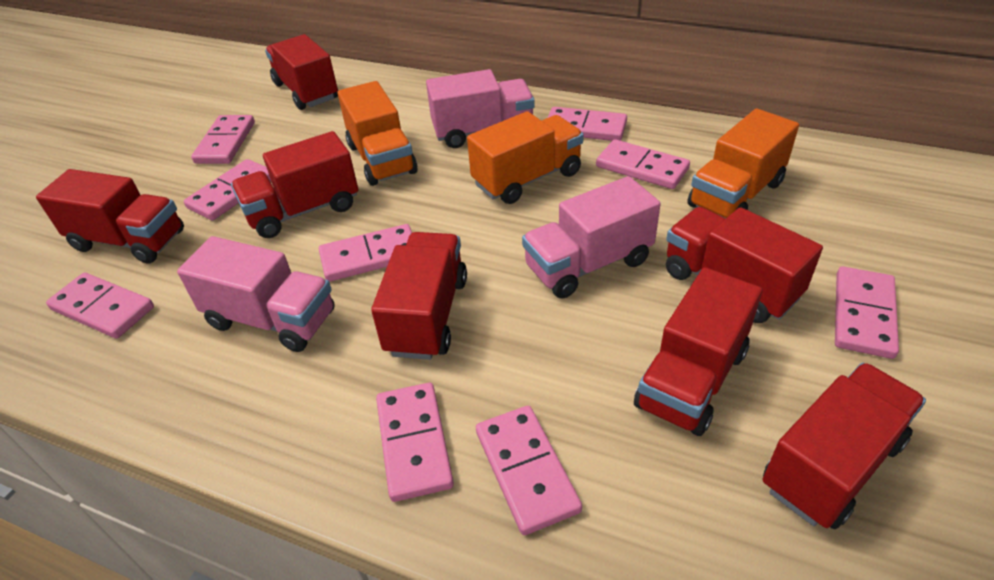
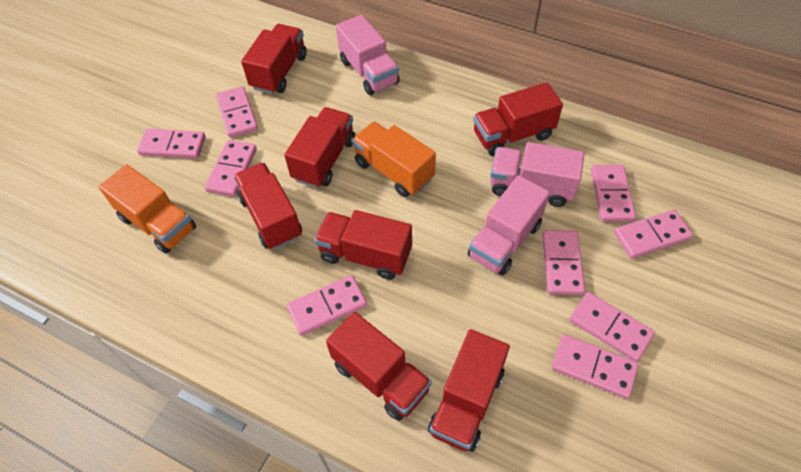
orange truck: [337,81,417,186] [467,111,584,204] [687,109,799,219] = 3 -> [99,164,196,254] [352,122,436,197] = 2

